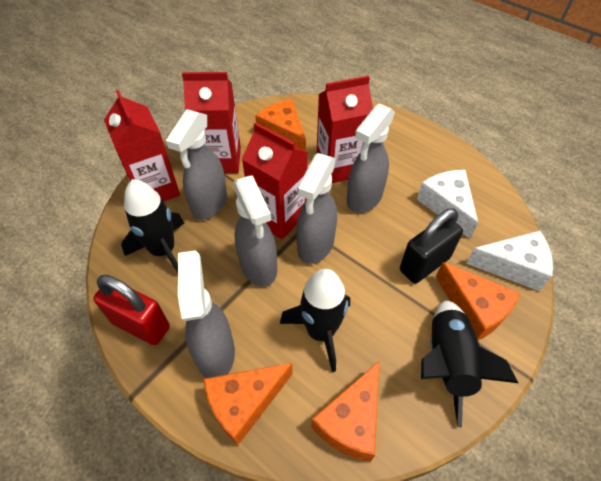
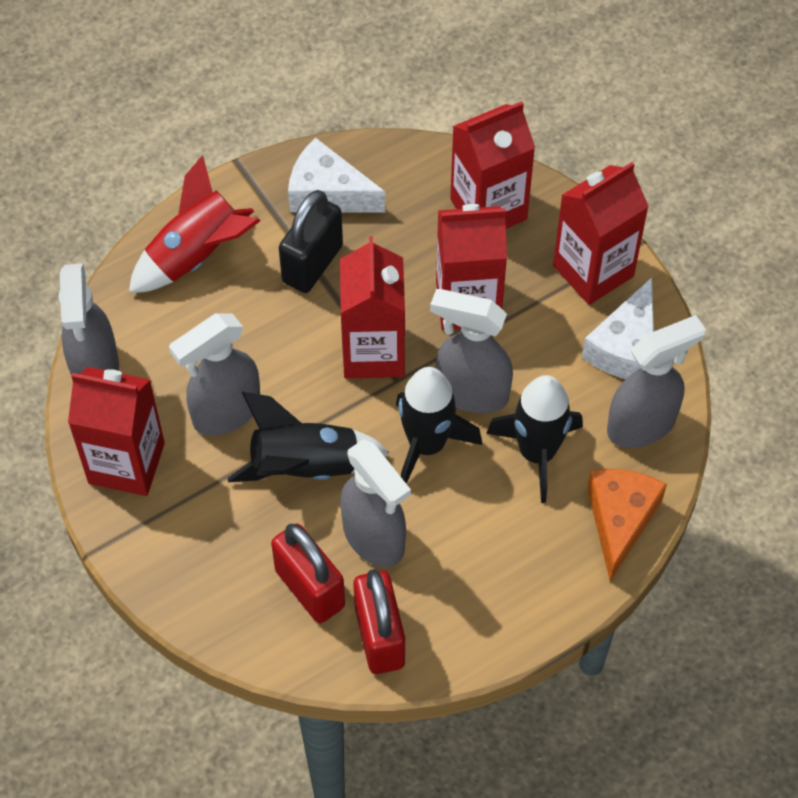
orange cheese: [204,363,293,446] [255,99,306,151] [311,361,379,462] [436,262,520,340] = 4 -> [587,469,667,581] = 1
red carton: [104,90,180,202] [182,72,241,173] [242,122,308,239] [317,76,373,183] = 4 -> [68,367,165,496] [340,236,405,379] [436,204,507,330] [450,101,535,229] [553,162,649,305] = 5
red padlock: [93,275,170,345] = 1 -> [271,523,345,623] [353,569,405,674] = 2
red rocket: none = 0 -> [129,155,260,293] = 1

